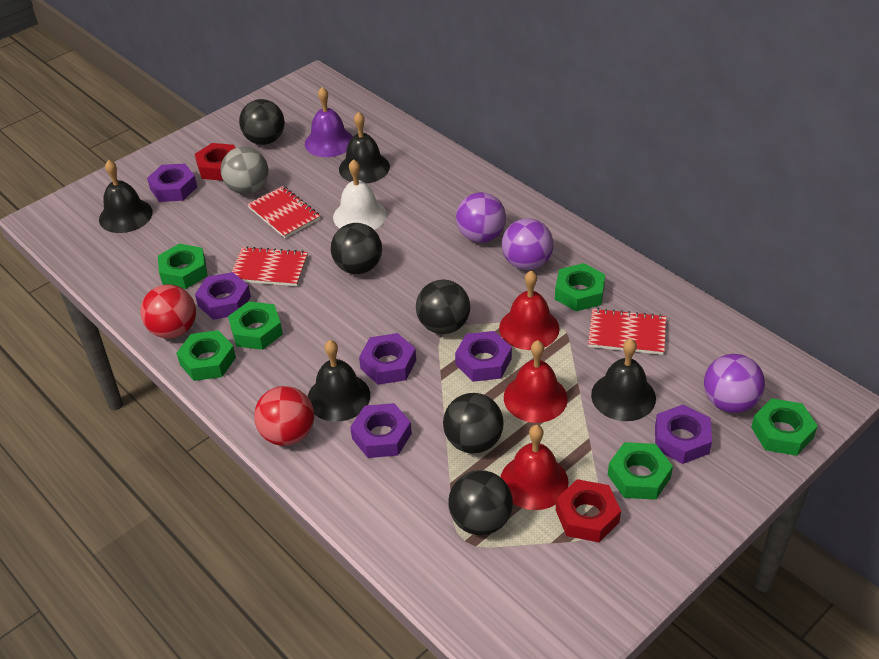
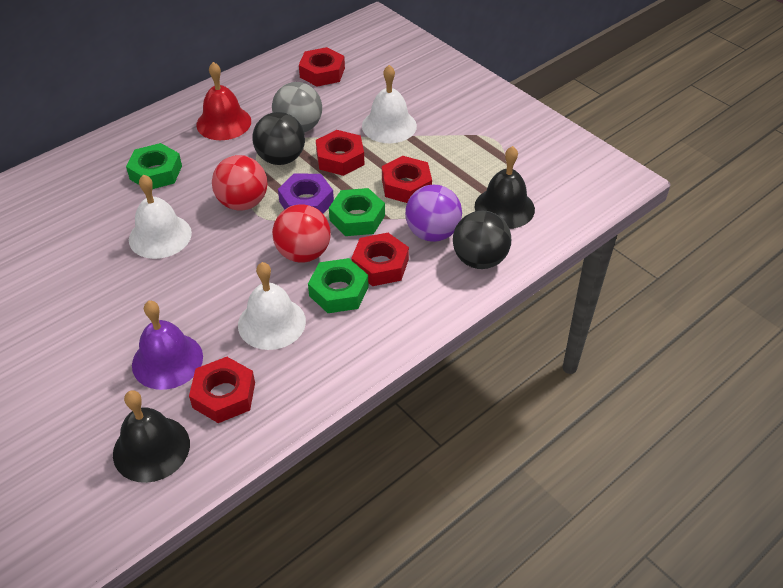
black ball: [239,99,285,145] [331,223,382,274] [416,280,470,334] [443,393,503,453] [449,470,513,535] = 5 -> [252,112,305,165] [453,211,511,269] = 2
black bell: [99,160,153,233] [307,340,370,422] [339,112,390,184] [591,339,656,421] = 4 -> [113,390,190,483] [474,146,535,229] = 2
green nut: [158,244,207,289] [176,330,236,381] [228,301,283,350] [555,263,605,311] [608,442,673,500] [751,398,818,456] = 6 -> [126,143,182,189] [308,258,369,313] [329,188,385,236] = 3
purple ball: [456,192,506,243] [502,218,553,270] [704,354,765,413] = 3 -> [405,185,462,242] = 1
purple nut: [147,164,197,202] [195,272,251,320] [350,403,412,458] [359,333,416,385] [455,331,512,382] [655,404,712,464] = 6 -> [278,173,334,214] = 1
red bell: [499,270,560,350] [501,425,569,510] [504,340,568,423] = 3 -> [196,62,251,140] = 1
red notebook: [232,246,308,286] [247,186,320,238] [588,308,666,355] = 3 -> none = 0
red nut: [195,143,235,181] [556,479,621,542] = 2 -> [189,357,255,423] [299,47,345,87] [316,130,364,176] [351,233,409,286] [382,156,432,203] = 5
white bell: [333,159,387,230] = 1 -> [129,174,192,259] [238,262,306,350] [362,65,417,143] = 3

